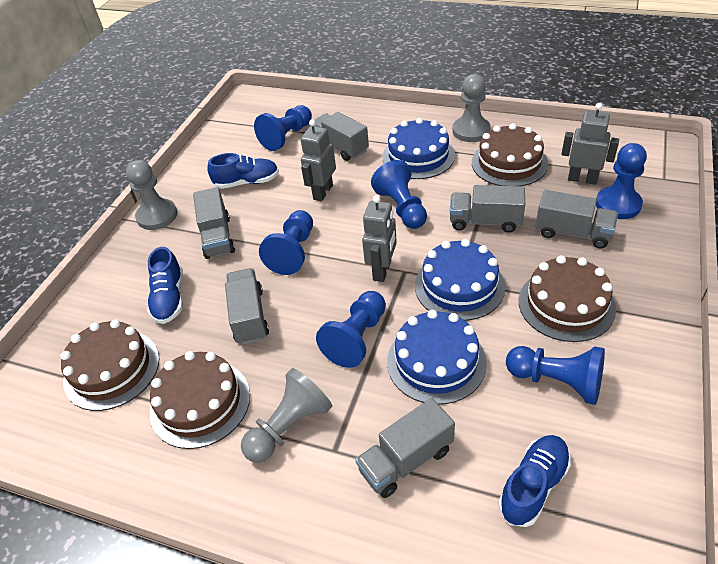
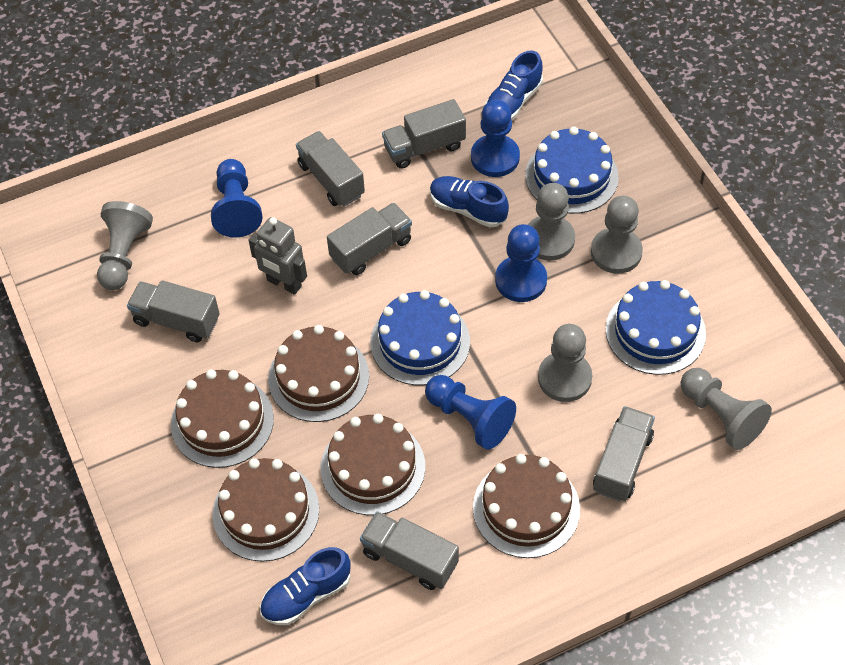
blue pawn: [254,105,312,151] [259,210,313,275] [316,291,386,368] [371,160,427,229] [506,346,605,405] [596,143,647,219] = 6 -> [211,159,263,238] [425,375,516,450] [471,100,520,177] [495,224,547,302] = 4
brown cake: [60,320,159,411] [150,351,250,449] [472,123,548,186] [519,255,616,342] = 4 -> [171,369,274,468] [213,458,319,562] [268,325,369,422] [321,414,425,515] [473,454,580,558] = 5
grey pawn: [126,160,177,230] [241,368,332,463] [453,74,491,142] = 3 -> [97,201,153,290] [528,183,575,261] [538,324,592,402] [591,196,643,274] [680,368,772,450] = 5
grey robot: [301,119,336,201] [362,195,397,282] [561,103,619,185] = 3 -> [248,217,307,295] = 1

